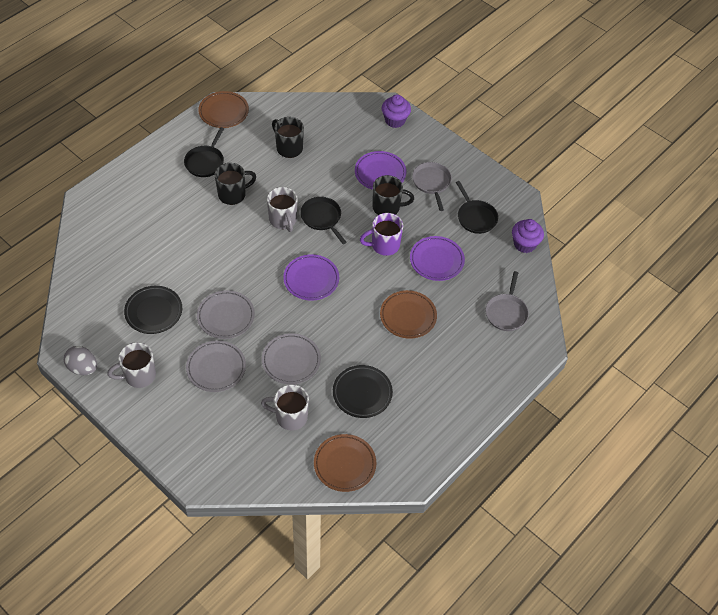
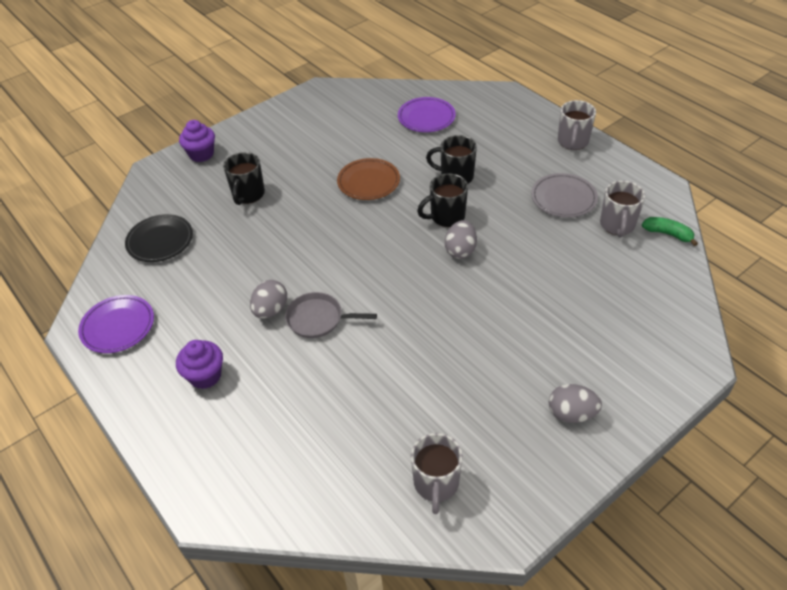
black pan: [184,127,224,177] [300,197,347,244] [456,181,498,234] = 3 -> none = 0
black plate: [124,286,182,334] [333,365,393,418] = 2 -> [125,214,193,262] = 1
brown plate: [198,91,249,128] [314,434,376,492] [380,290,437,339] = 3 -> [337,158,400,200] = 1
green banana: none = 0 -> [642,217,698,246] = 1
grey egg: [64,346,97,375] = 1 -> [250,280,287,319] [445,220,477,259] [549,384,602,423] = 3
grey pan: [412,162,452,211] [485,271,529,331] = 2 -> [285,292,377,338] = 1
grey plate: [186,340,246,392] [197,290,255,339] [262,333,321,384] = 3 -> [531,173,598,218] = 1
purple mug: [360,213,403,256] = 1 -> none = 0
purple plate: [283,254,339,301] [355,151,407,190] [410,236,465,281] = 3 -> [78,295,154,353] [398,97,456,132] = 2

